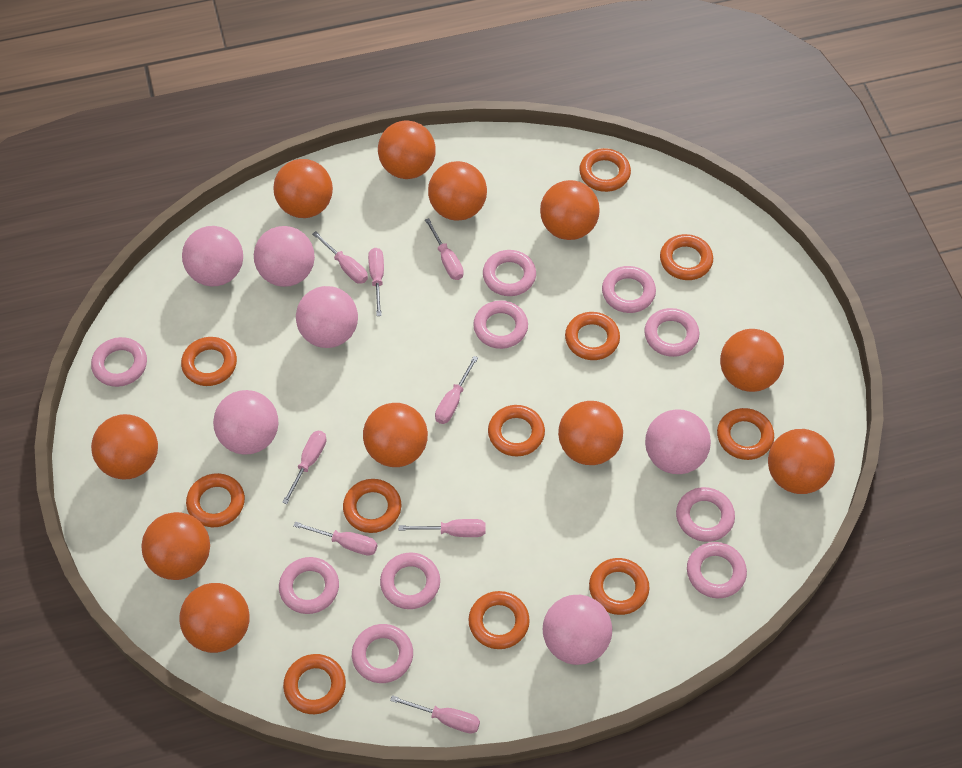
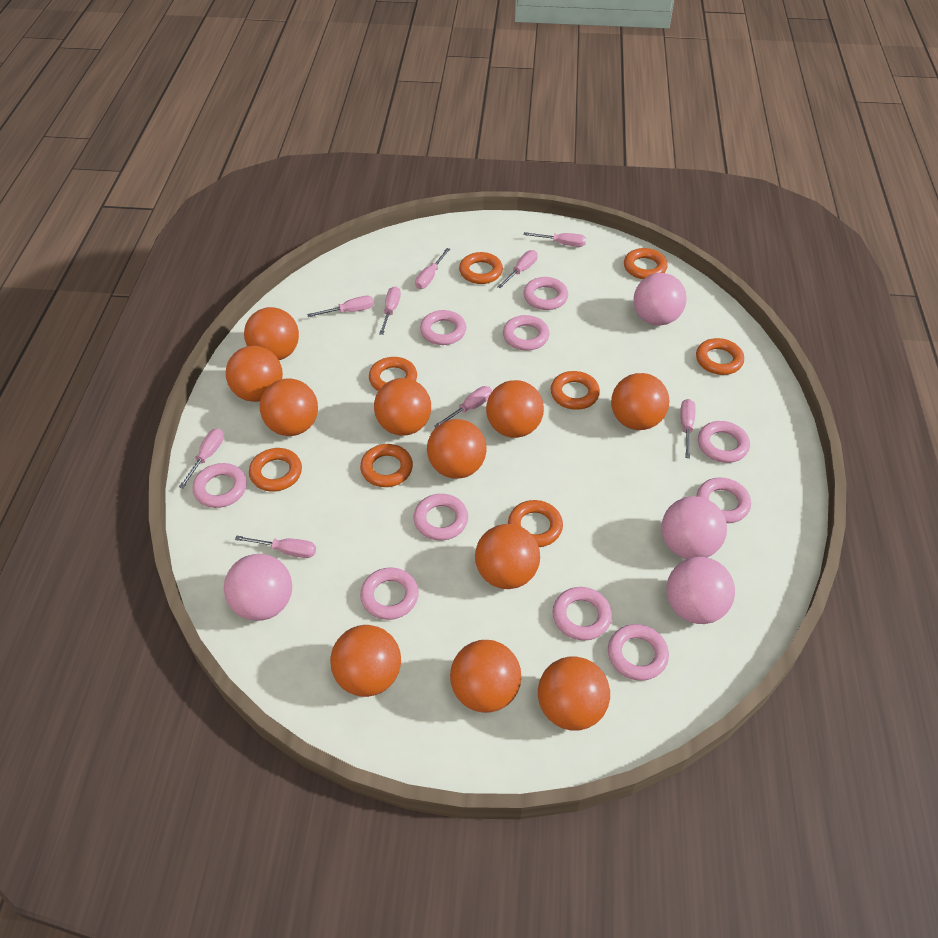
orange ring: [181,337,237,386] [186,473,245,527] [283,654,346,714] [343,479,401,533] [468,591,530,649] [488,405,545,457] [565,312,620,360] [579,148,631,192] [589,558,649,615] [660,234,713,280] [717,408,774,460] = 11 -> [249,448,302,492] [360,444,413,487] [369,357,417,391] [459,252,503,284] [508,500,563,547] [551,371,600,410] [624,248,668,279] [696,338,744,375] = 8
pink ball: [182,226,243,286] [213,390,278,455] [254,226,315,287] [296,286,358,348] [543,595,612,665] [645,409,711,474] = 6 -> [224,554,292,621] [634,273,687,326] [662,496,727,559] [667,557,735,624] = 4
pink screwdriver: [282,431,327,504] [293,521,378,556] [312,231,368,284] [368,248,384,316] [390,695,480,734] [399,519,486,537] [425,218,464,280] [435,356,478,424] = 8 -> [179,429,224,488] [235,535,316,558] [307,296,374,317] [379,286,401,335] [415,248,450,289] [434,386,492,427] [497,250,538,289] [524,232,586,247] [680,399,696,458] = 9

